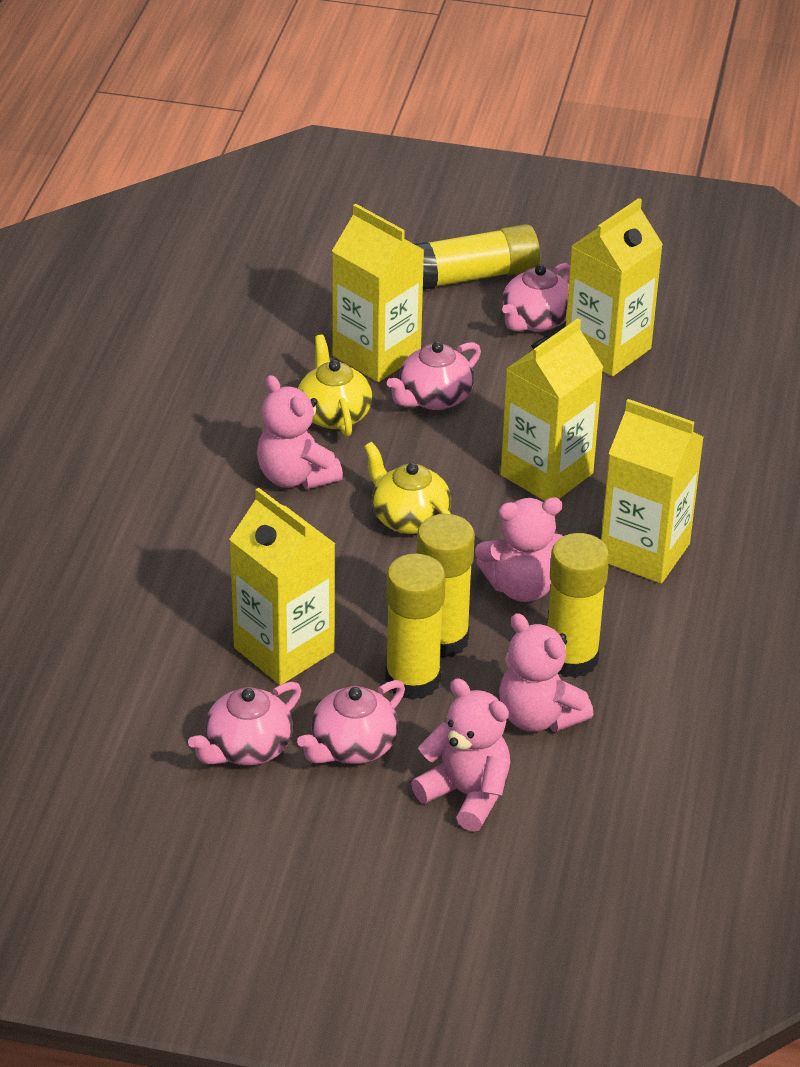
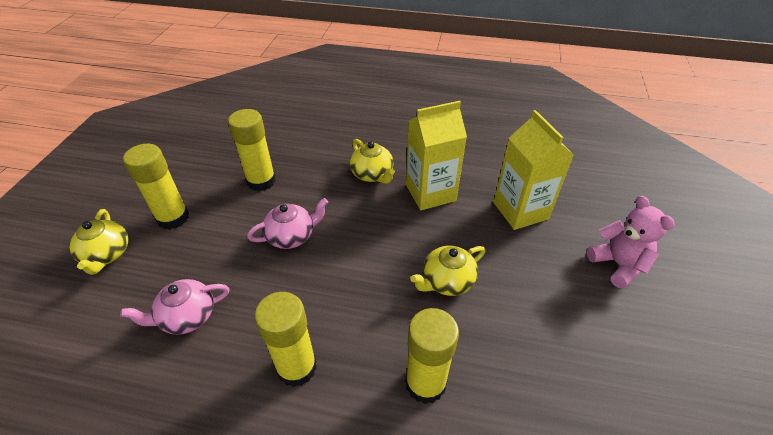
pink teapot: [188,682,301,765] [297,680,405,764] [387,341,481,410] [502,263,570,332] = 4 -> [120,279,229,335] [247,198,328,249] = 2
pink teddy bear: [257,375,343,489] [411,678,510,832] [475,497,563,602] [499,613,594,732] = 4 -> [587,196,675,289] = 1
yellow carton: [229,488,335,685] [332,204,424,382] [501,318,603,501] [566,198,663,377] [601,399,704,584] = 5 -> [406,101,467,210] [493,110,573,230] = 2
yellow teapot: [298,335,373,436] [364,442,451,534] = 2 -> [69,209,128,275] [349,139,395,184] [410,246,485,296] = 3

